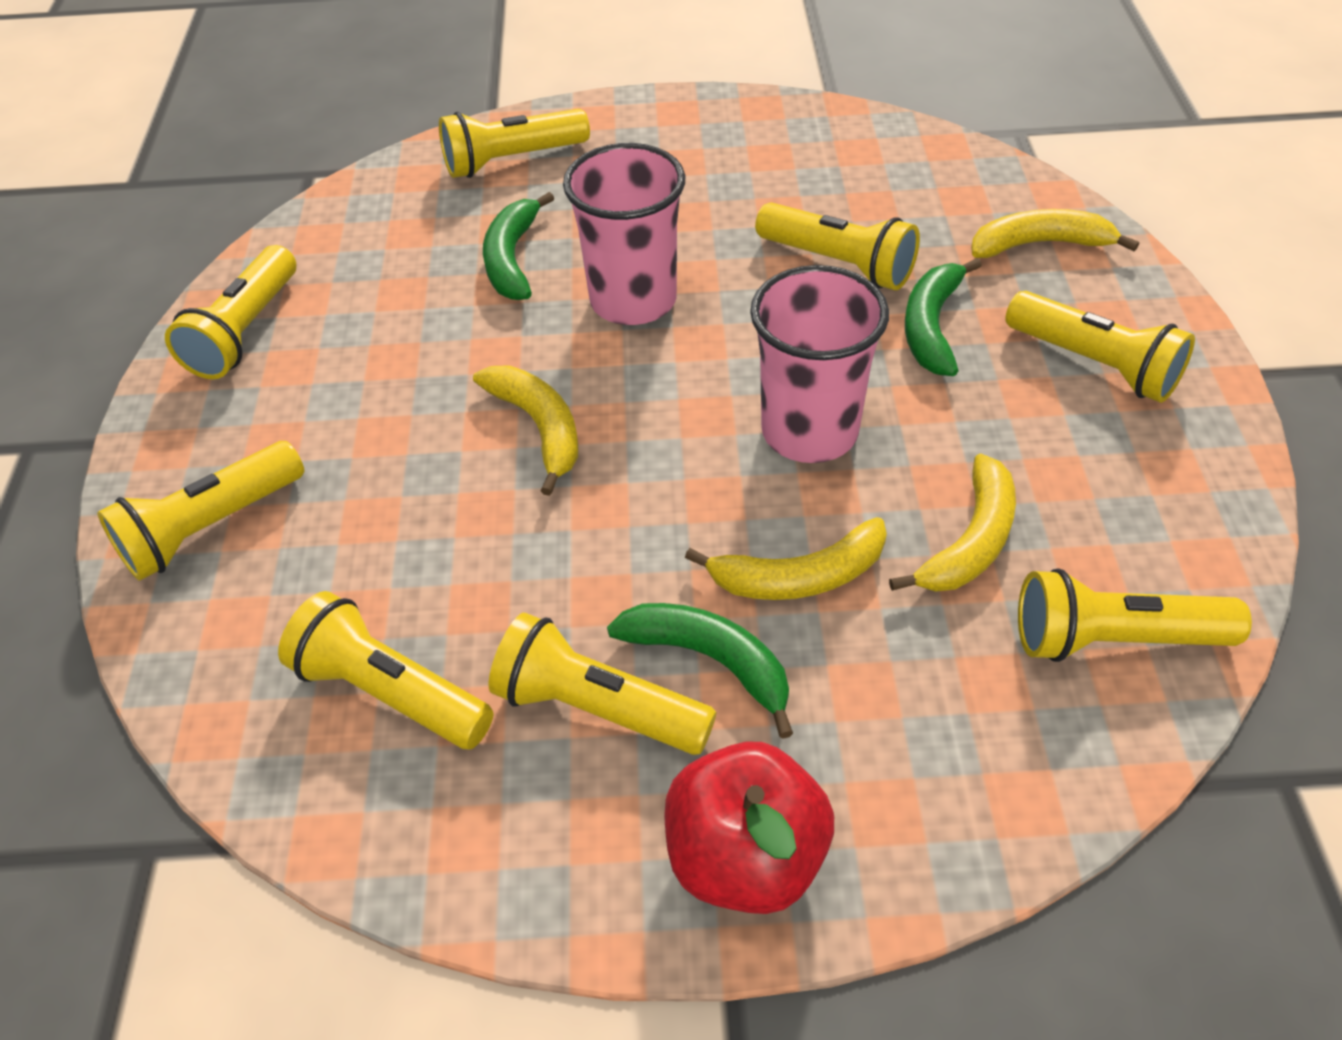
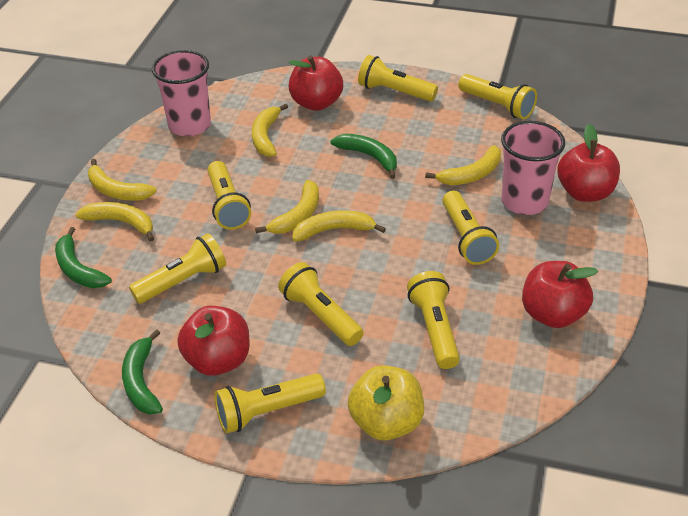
red apple: [664,741,834,914] = 1 -> [177,306,250,376] [289,55,343,111] [522,261,598,328] [557,124,620,202] = 4
yellow apple: none = 0 -> [348,365,424,441] = 1
yellow banana: [473,365,578,496] [685,517,887,600] [889,453,1016,592] [971,209,1139,258] = 4 -> [75,202,154,242] [88,159,157,201] [252,103,288,157] [255,180,319,234] [292,210,386,242] [425,145,501,185] = 6

